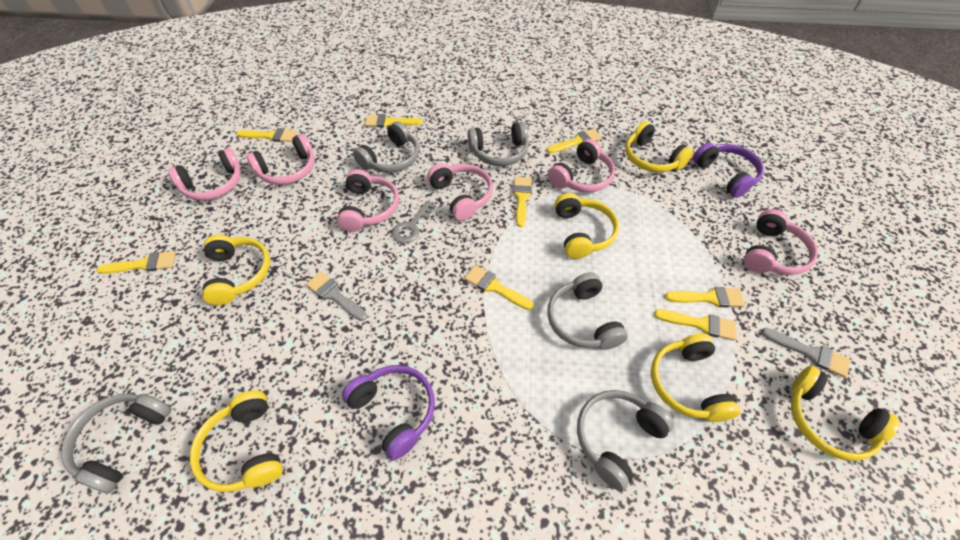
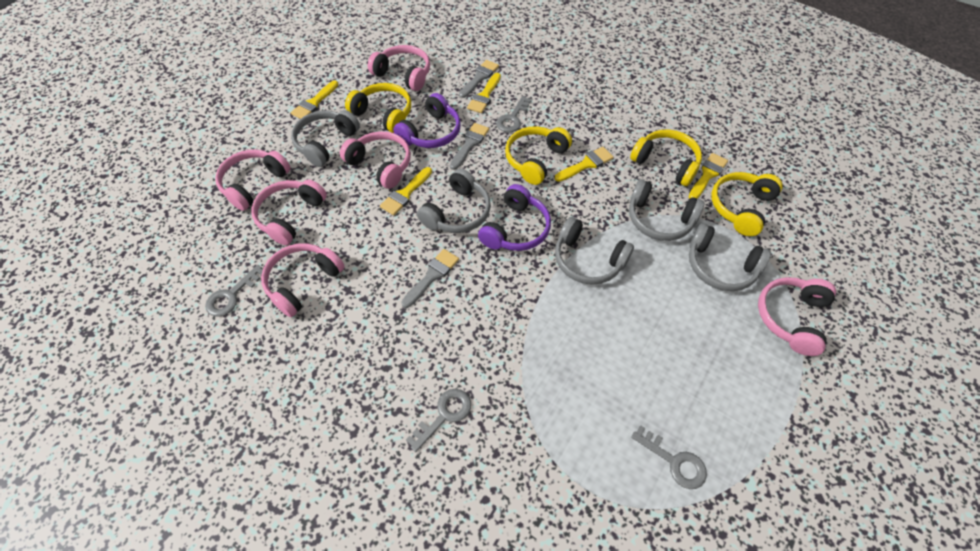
grey brush: [306,272,367,321] [761,328,850,378] = 2 -> [401,249,459,308] [450,123,489,170] [459,60,499,98] = 3
grey key: [392,201,436,243] = 1 -> [205,265,263,317] [406,389,471,452] [496,96,532,132] [631,425,707,489] = 4
yellow brush: [97,251,176,274] [236,128,296,142] [365,114,423,127] [465,265,534,310] [513,177,532,227] [547,128,602,153] [654,309,736,341] [665,287,745,307] = 8 -> [291,80,338,119] [380,167,432,215] [467,73,501,113] [555,147,614,182] [689,153,728,199] = 5
yellow headphones: [190,390,283,492] [202,234,270,305] [555,193,619,259] [625,121,693,172] [651,333,741,422] [791,365,900,461] = 6 -> [345,83,411,133] [505,126,572,185] [630,130,702,186] [711,172,783,236] = 4

